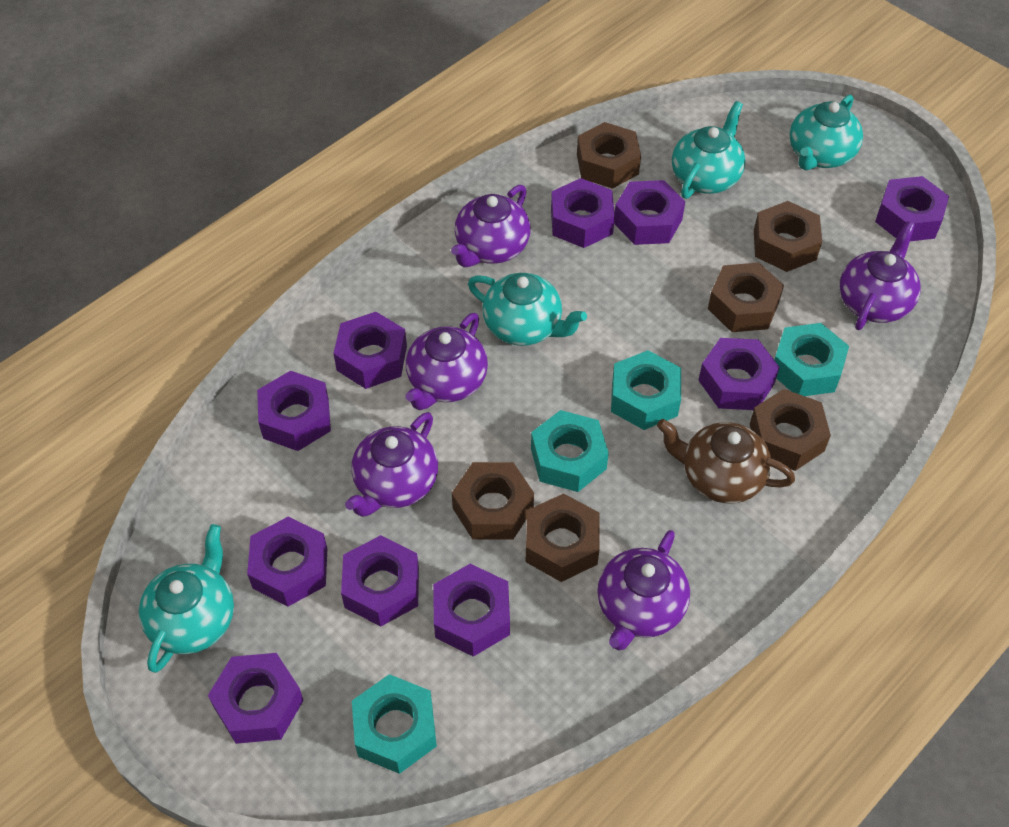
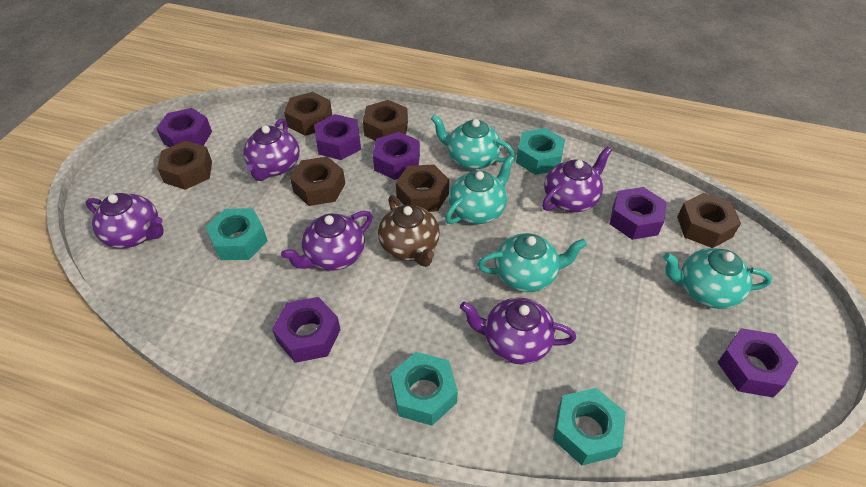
purple nut: [208,653,304,744] [247,517,327,606] [257,371,331,451] [333,312,407,389] [341,535,419,627] [433,564,510,657] [551,178,615,248] [614,180,685,245] [698,338,780,410] [875,176,949,241] = 10 -> [156,108,212,147] [272,297,341,363] [315,114,361,160] [373,132,420,180] [610,187,666,240] [717,328,798,398] = 6

